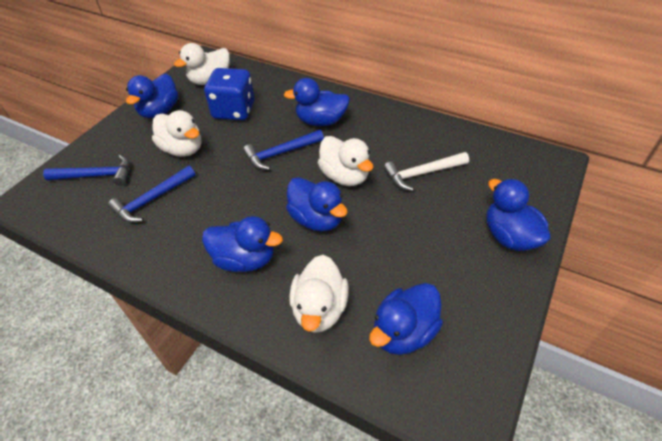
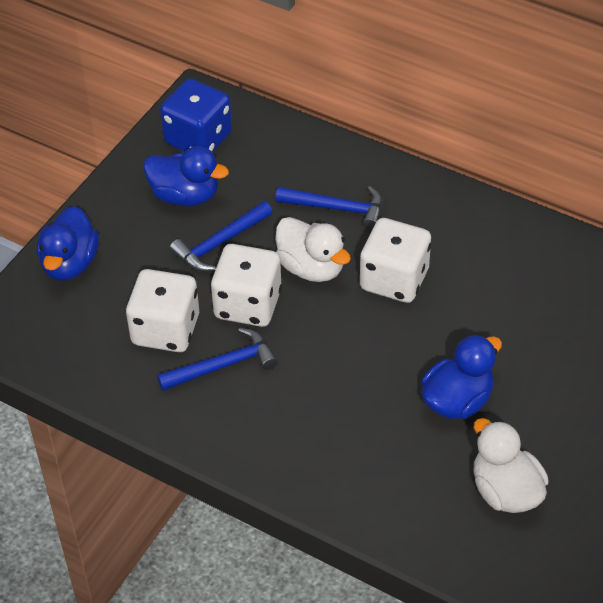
blue duck: [126,74,178,118] [202,216,283,272] [284,78,350,126] [286,177,348,231] [369,283,443,355] [486,179,551,251] = 6 -> [37,206,99,280] [143,146,229,206] [421,334,502,419] = 3
white dice: none = 0 -> [126,269,199,352] [211,244,282,327] [360,218,431,303] = 3
white duck: [152,110,201,157] [174,43,230,85] [289,255,349,333] [318,136,373,186] = 4 -> [275,217,351,282] [474,418,549,513] = 2
white hammer: [383,152,469,191] = 1 -> none = 0

